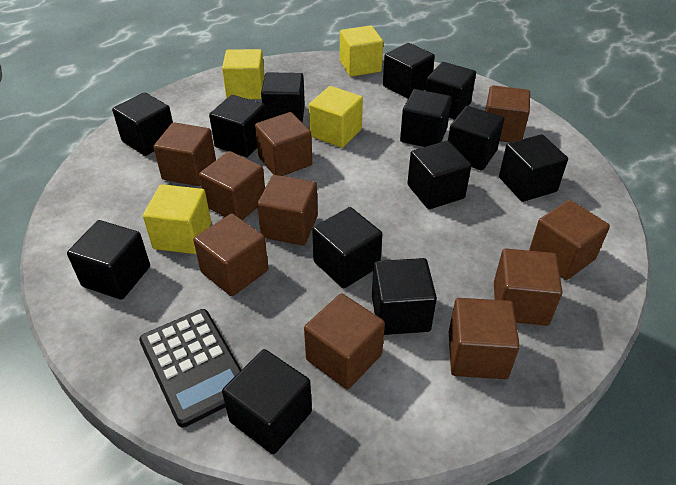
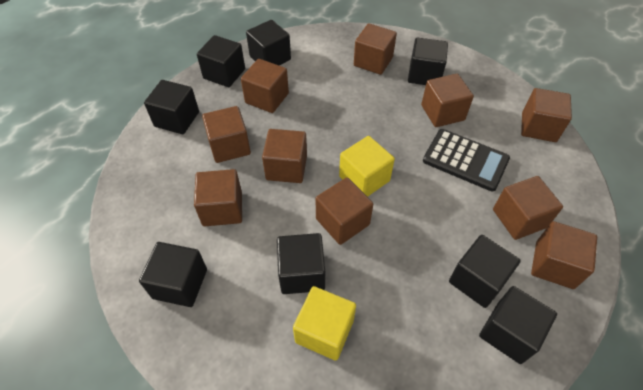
black cube: [67,220,150,300] [112,92,173,156] [209,95,266,157] [222,349,312,454] [261,72,305,123] [312,207,382,288] [372,258,437,335] [383,43,435,99] [400,89,452,147] [407,141,471,209] [425,62,476,120] [448,106,504,170] [499,134,568,202] = 13 -> [139,242,207,307] [144,80,199,134] [197,35,245,87] [246,20,291,65] [277,233,325,294] [408,37,448,85] [449,235,521,308] [479,286,557,364] = 8
yellow cube: [143,184,211,254] [222,49,265,99] [309,86,363,148] [340,25,383,77] = 4 -> [293,286,356,361] [339,136,395,197] = 2

